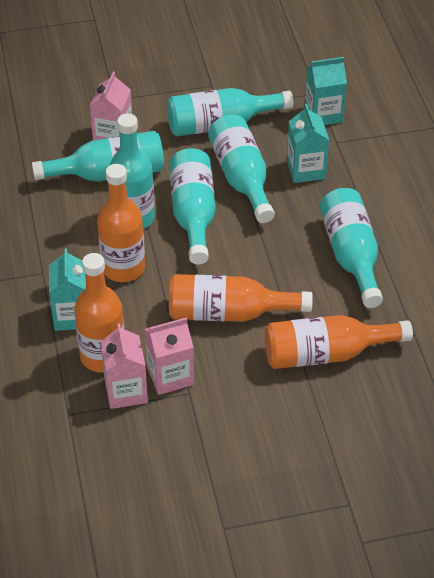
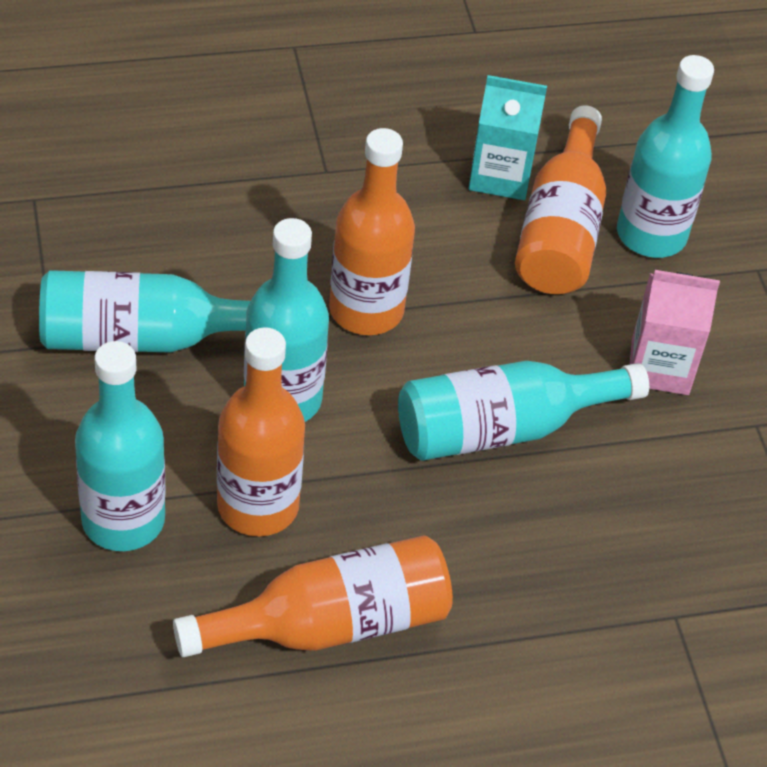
pink carton: [90,72,132,140] [101,323,148,409] [144,318,194,395] = 3 -> [629,270,720,395] = 1
turquoise bottle: [32,131,164,182] [110,113,155,229] [167,88,294,136] [169,148,216,265] [208,115,275,223] [320,188,383,308] = 6 -> [39,270,251,353] [75,341,166,551] [244,218,329,422] [398,361,649,461] [617,55,714,258] = 5
turquoise carton: [49,248,86,331] [287,104,329,183] [304,57,347,125] = 3 -> [469,75,547,200] = 1

